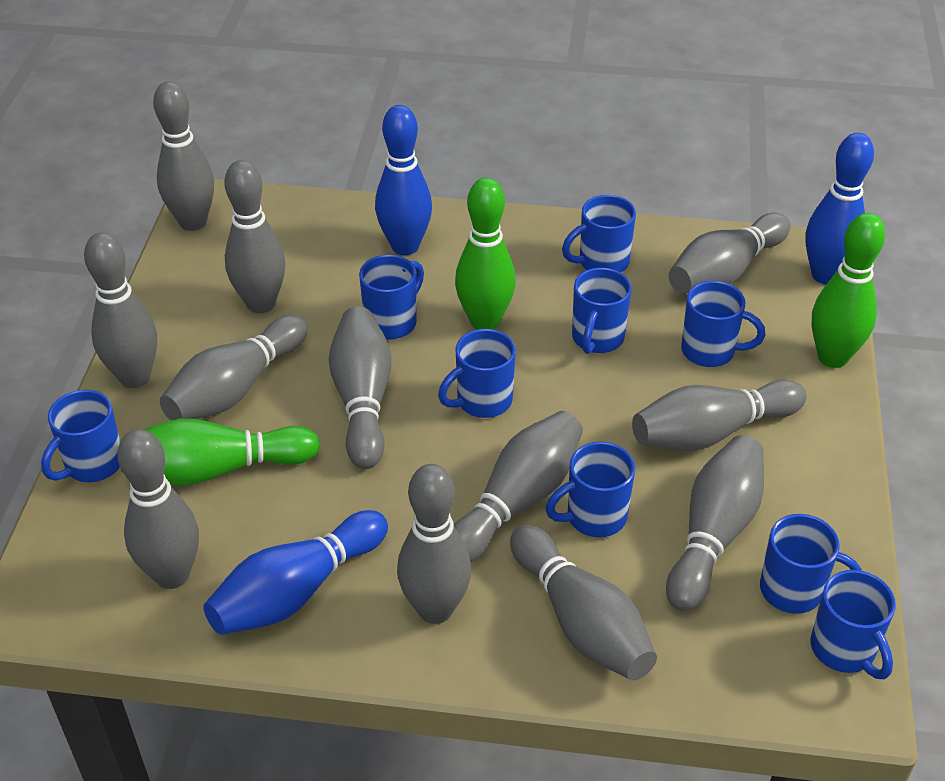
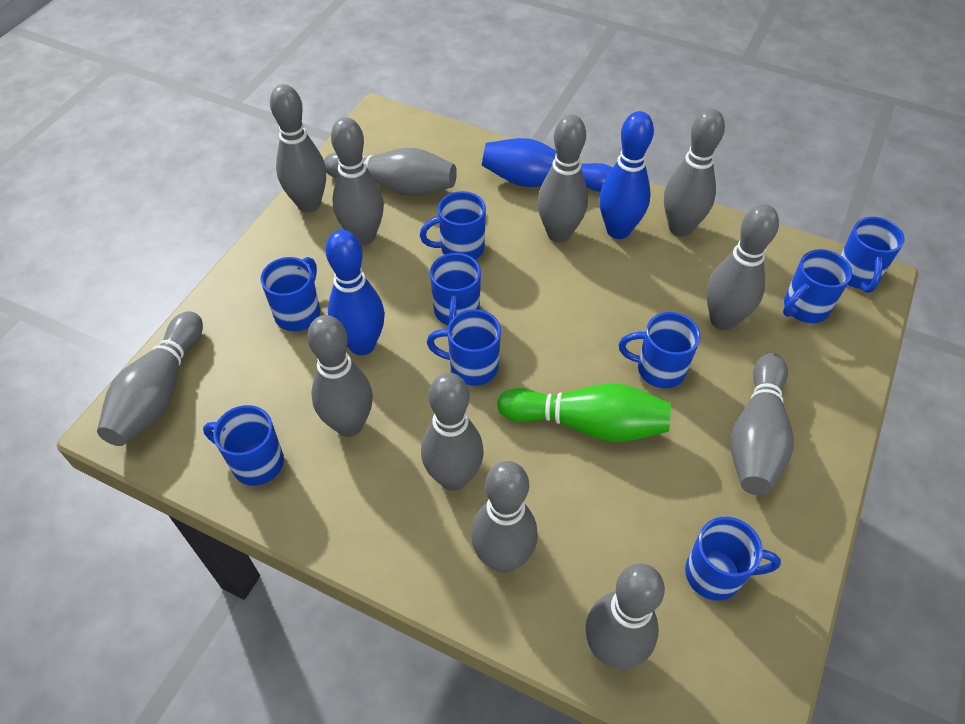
green bowling pin: [120,419,320,485] [455,178,516,330] [812,213,885,368] = 3 -> [497,384,671,442] = 1

